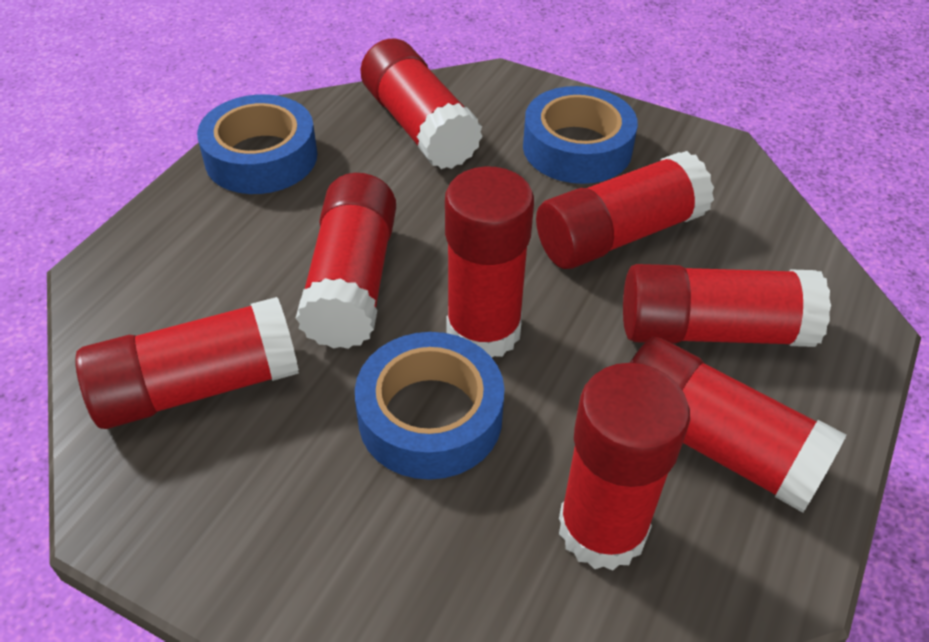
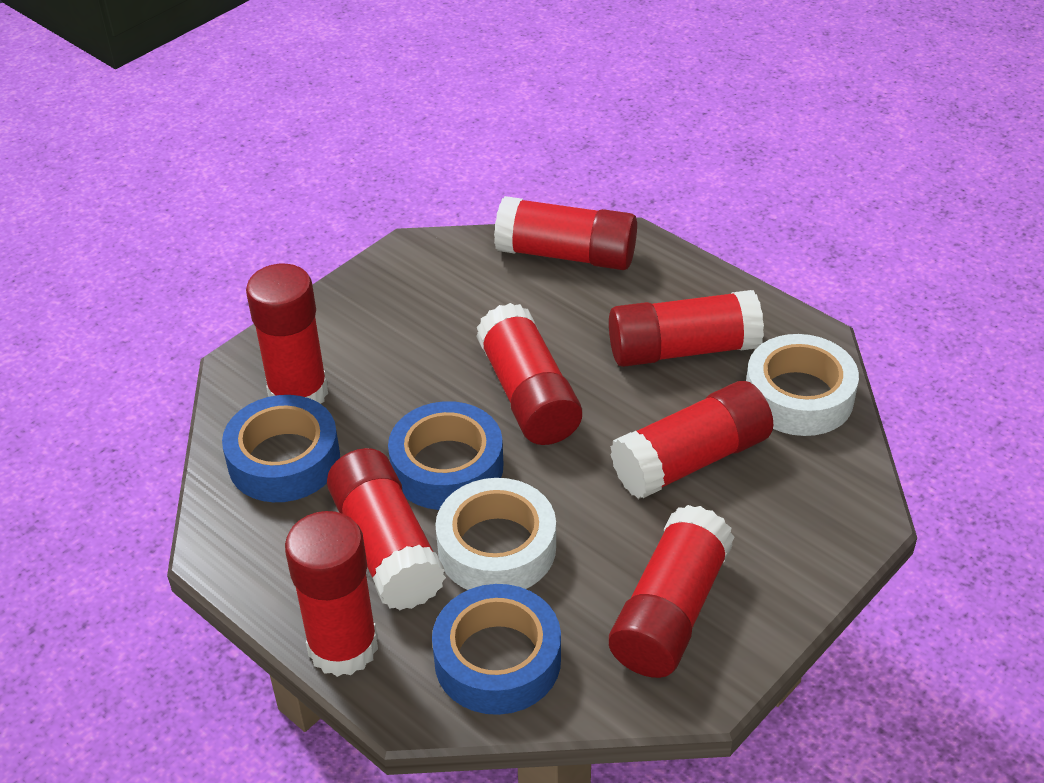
white tape: none = 0 -> [435,478,556,590] [746,334,859,436] = 2

